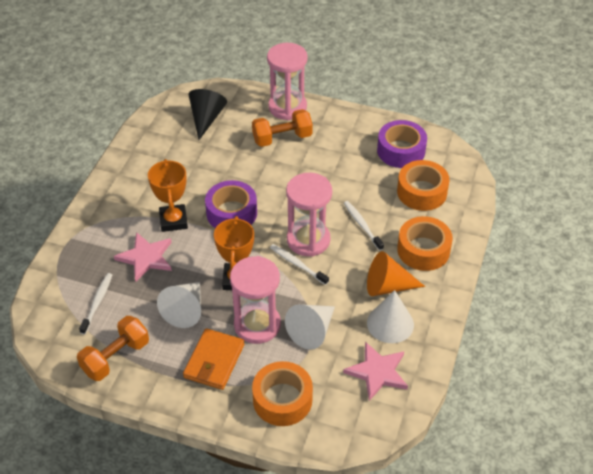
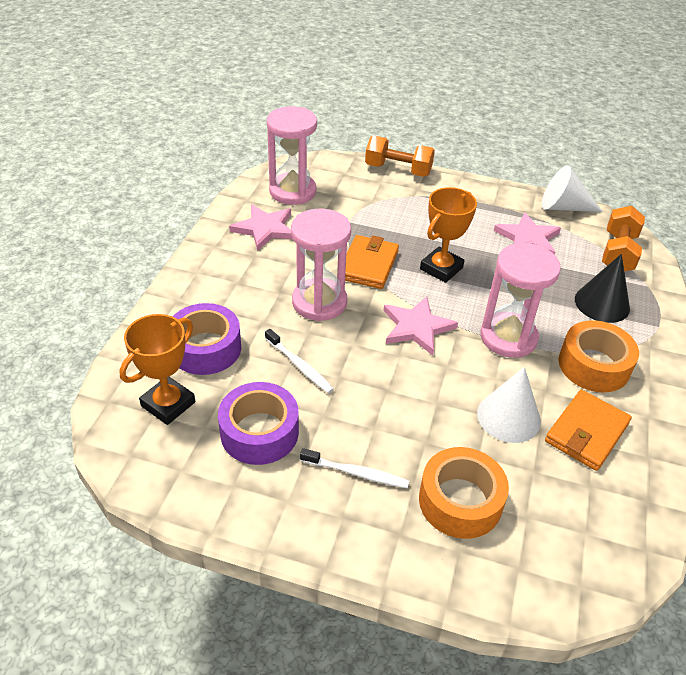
orange cone: [367,251,425,296] = 1 -> none = 0
orange tape: [252,361,313,426] [397,160,450,211] [397,216,453,271] = 3 -> [419,447,509,539] [559,320,639,392] = 2
orange wallet: [183,328,245,390] = 1 -> [345,235,399,289] [545,390,632,471] = 2
pink star: [114,232,172,282] [343,342,408,401] = 2 -> [229,204,293,251] [384,297,458,355] [494,212,561,255] = 3
white cone: [157,282,201,328] [285,304,335,350] [367,290,414,343] = 3 -> [477,367,541,443] [542,165,603,212] = 2
white toothbrush: [79,273,112,334] [270,244,329,285] [344,201,384,251] = 3 -> [265,329,334,394] [300,448,409,488] = 2

